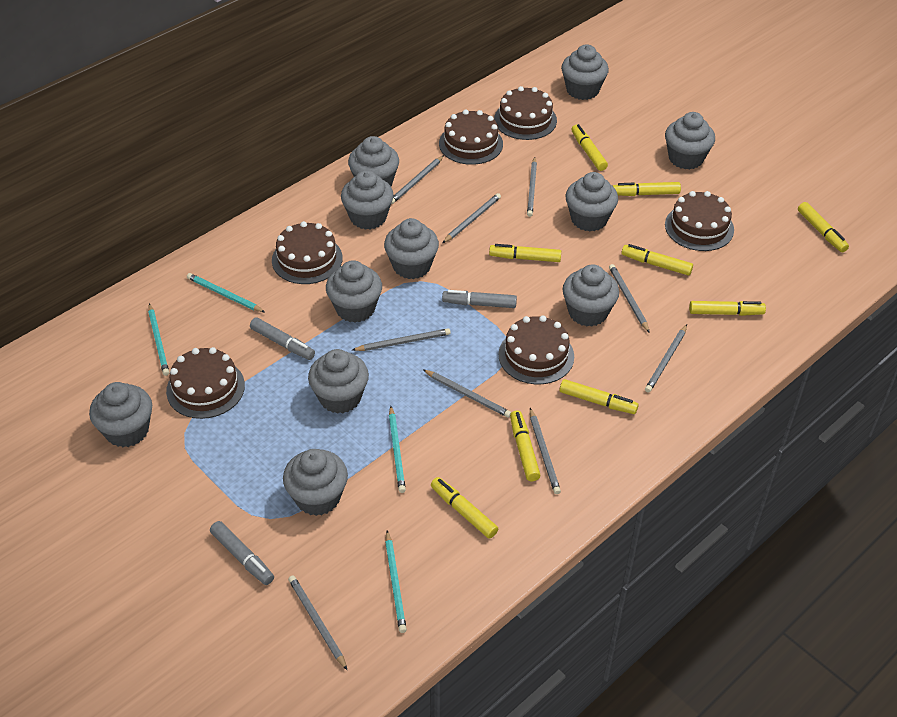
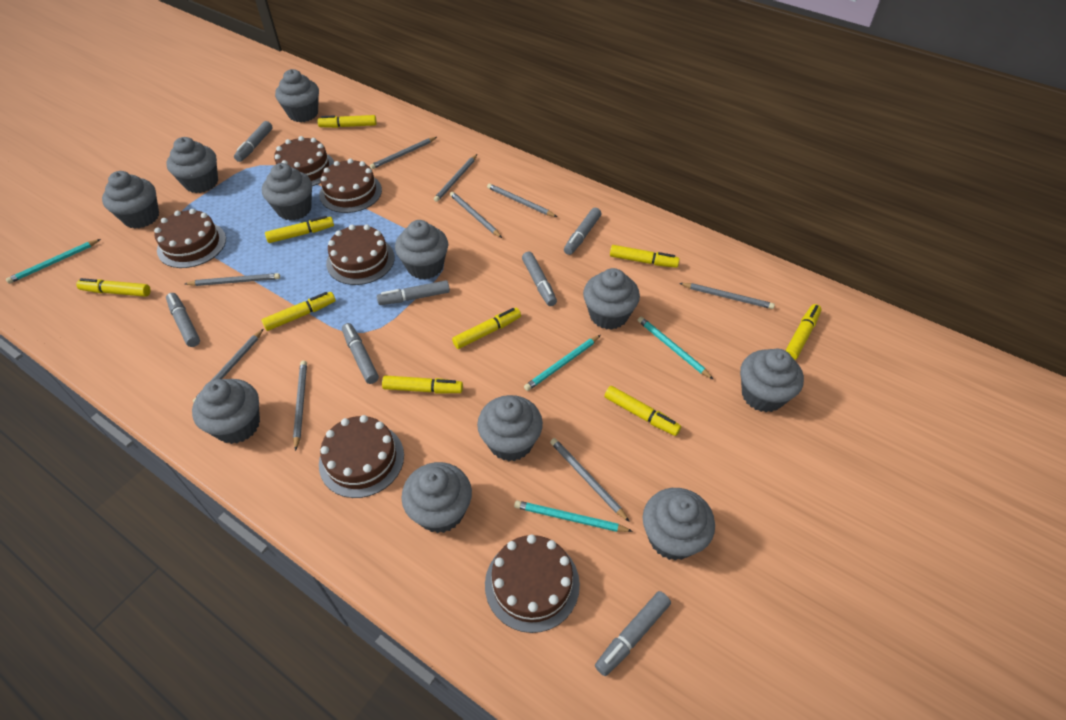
grey marker: [210,521,274,585] [250,317,315,360] [442,290,517,308] = 3 -> [166,293,200,347] [234,121,273,162] [342,323,379,384] [377,280,450,305] [522,252,557,306] [564,208,601,255] [595,591,671,676] = 7

